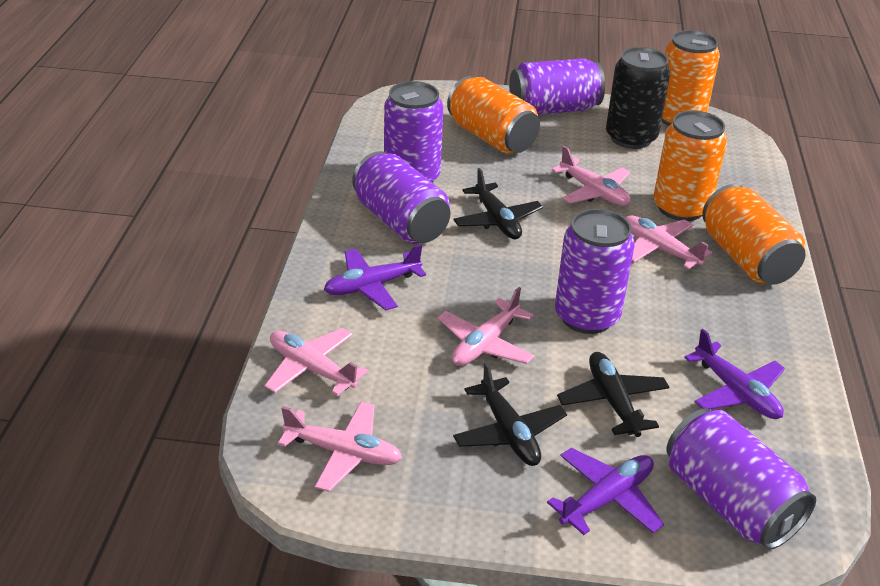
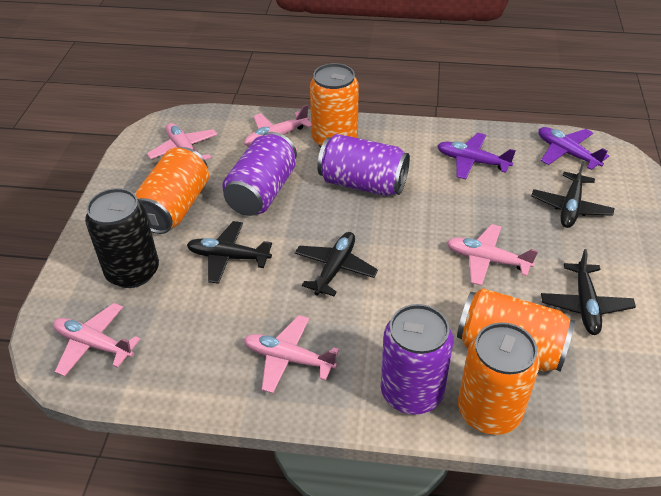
black plane: [453,168,543,239] [453,362,567,466] [557,352,669,437] = 3 -> [187,221,272,284] [295,232,378,296] [531,161,615,228] [541,249,636,335] = 4
purple can: [352,151,450,244] [384,81,443,183] [509,58,605,115] [555,209,635,334] [667,409,816,550] = 5 -> [222,132,297,216] [317,134,410,196] [381,304,453,415] = 3
purple plane: [324,244,426,310] [547,448,664,535] [684,329,785,419] = 3 -> [437,133,516,179] [538,127,609,170] = 2

